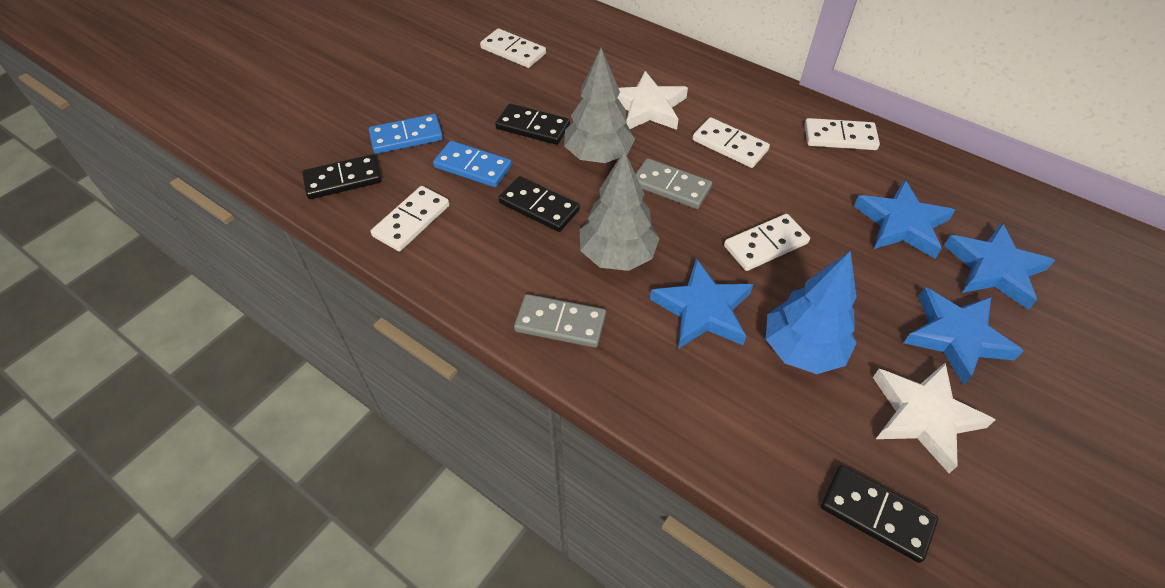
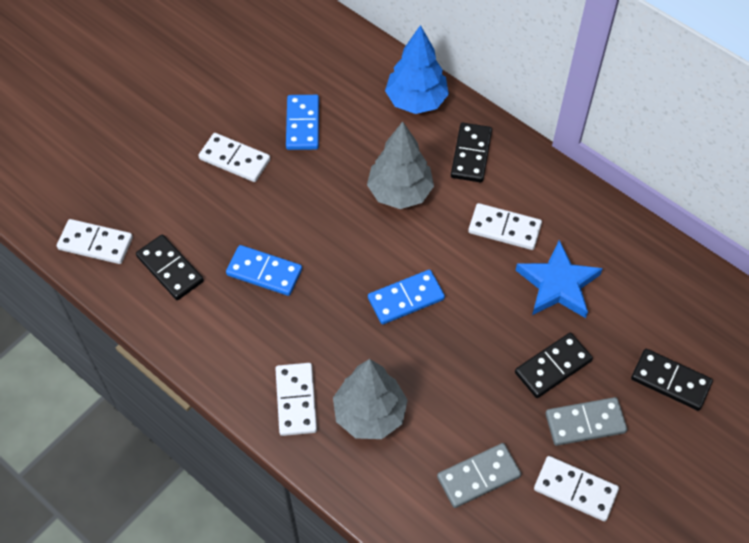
blue domino: [369,114,443,154] [433,141,512,187] = 2 -> [226,245,302,296] [286,95,319,150] [368,270,445,325] = 3
blue star: [650,258,753,349] [854,179,955,259] [904,287,1023,385] [944,223,1055,310] = 4 -> [516,240,603,318] = 1
white star: [617,71,688,130] [873,362,996,473] = 2 -> none = 0

